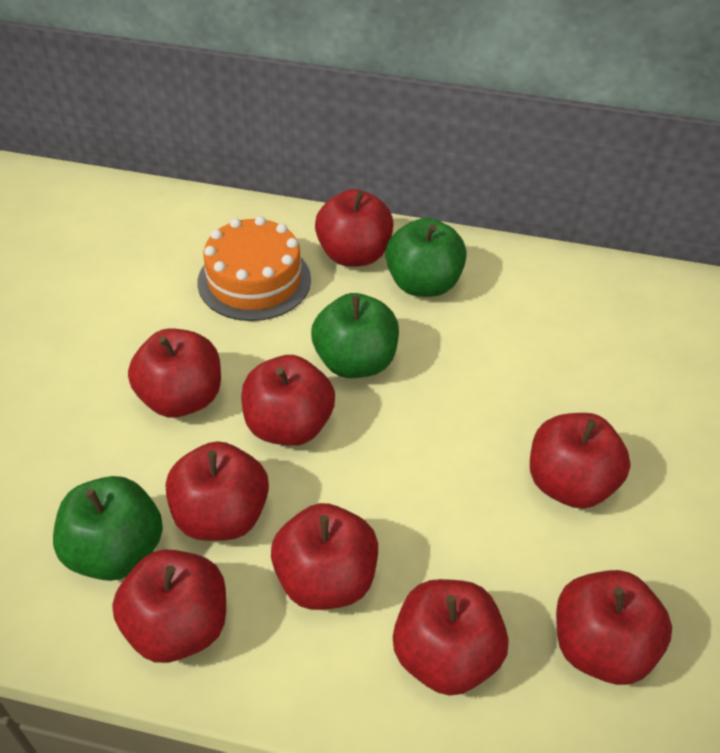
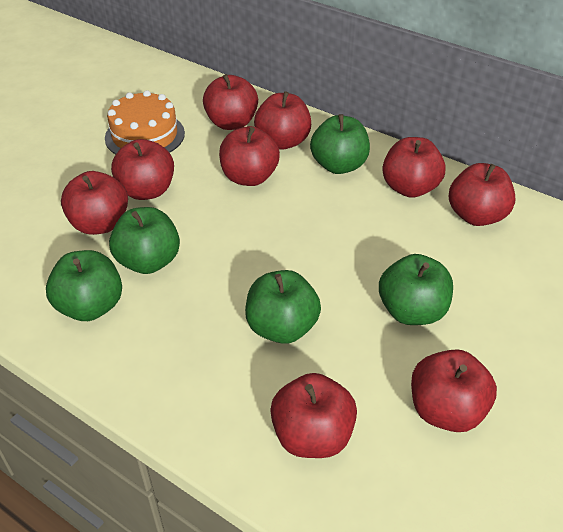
green apple: [53,476,163,581] [311,293,399,378] [385,218,467,297] = 3 -> [46,250,122,321] [109,207,180,274] [245,270,321,344] [310,114,370,174] [379,254,453,325] = 5

